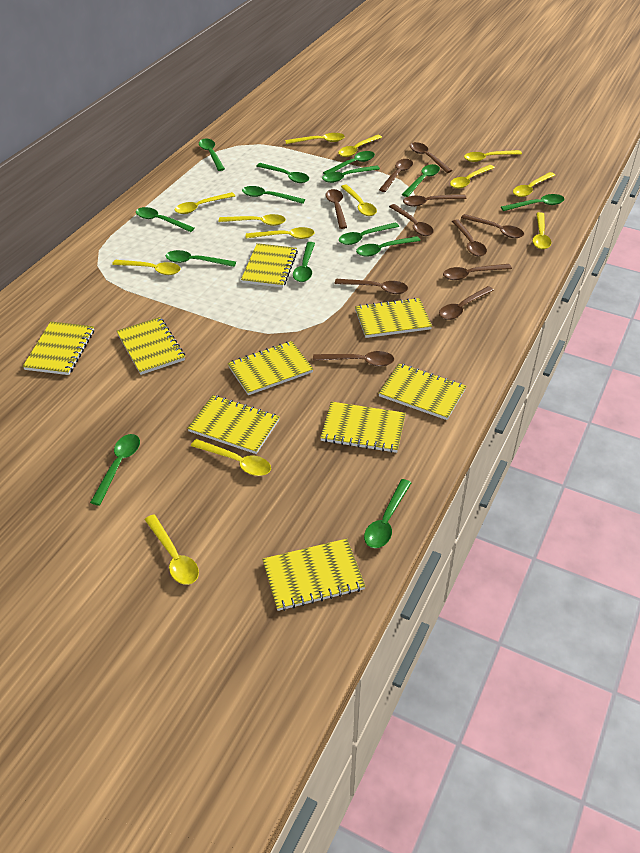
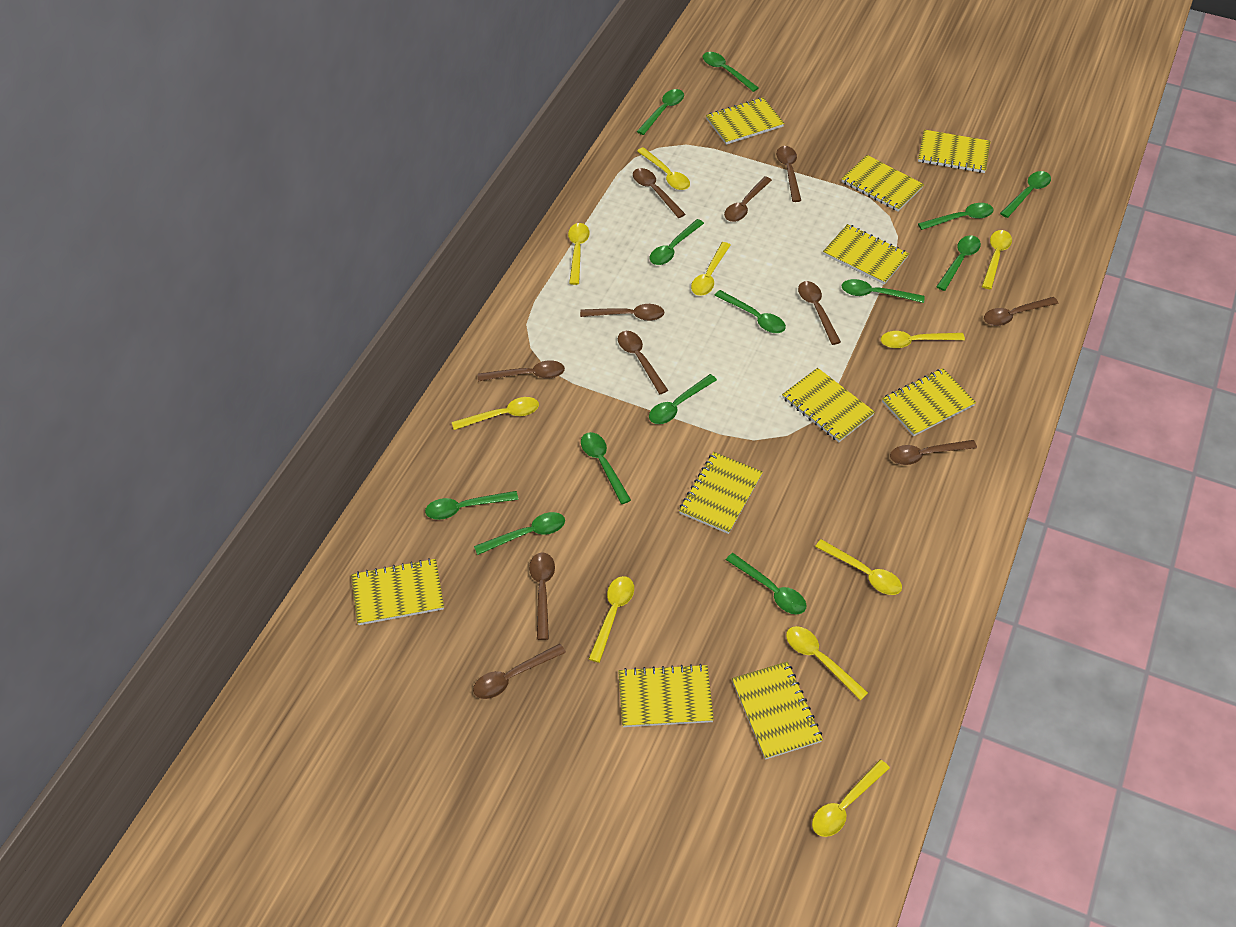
green spoon: [90,434,140,506] [136,207,195,232] [166,250,236,267] [199,138,225,171] [242,186,305,204] [256,163,309,183] [293,242,315,282] [322,165,380,183] [323,151,375,175] [339,222,399,245] [356,236,420,257] [364,479,411,548] [402,164,440,197] [501,194,564,211] = 14 -> [425,491,518,520] [474,512,565,555] [581,432,631,504] [637,89,684,135] [649,374,717,424] [650,219,704,265] [703,52,759,92] [714,290,786,333] [726,553,806,614] [841,279,925,303] [918,203,994,230] [936,236,981,291] [1000,171,1051,218] = 13
yellow notebook: [23,321,94,375] [117,317,185,375] [187,395,280,454] [228,341,313,395] [241,243,298,288] [262,539,365,611] [320,402,406,453] [355,298,432,338] [379,363,466,420] = 9 -> [351,558,444,625] [618,664,714,727] [679,452,763,534] [706,97,784,145] [732,661,823,760] [782,368,875,442] [823,224,909,285] [841,155,924,211] [882,368,976,436] [918,130,991,173] = 10
yellow spoon: [112,260,181,275] [145,514,199,585] [175,192,235,214] [191,439,271,476] [219,214,286,226] [246,227,315,239] [285,133,345,144] [338,135,382,157] [341,185,377,216] [450,165,495,189] [464,150,522,162] [513,172,555,197] [532,212,551,249] = 13 -> [452,397,539,430] [568,223,590,285] [589,576,634,663] [637,147,690,190] [691,242,730,296] [786,626,868,700] [812,760,890,837] [815,539,902,595] [881,331,965,348] [982,230,1012,289] = 10

